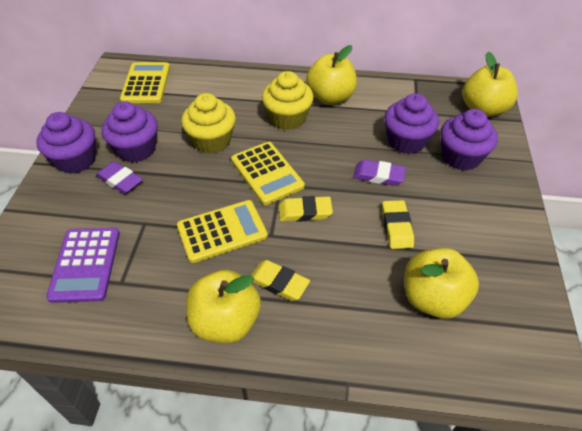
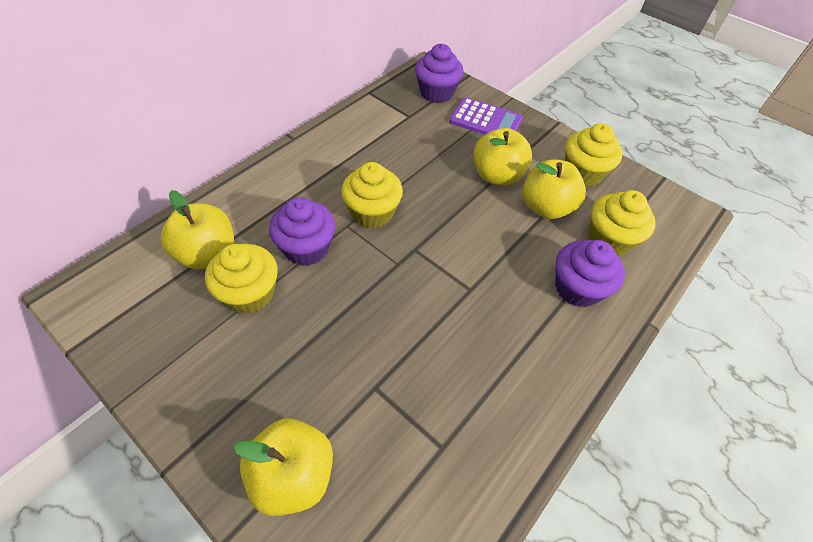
purple cupcake: [37,112,96,174] [101,101,158,163] [384,93,439,154] [440,109,498,171] = 4 -> [269,198,335,266] [415,44,464,103] [555,240,625,307] = 3
purple eraser: [96,161,143,194] [353,160,406,186] = 2 -> none = 0
yellow calculator: [120,62,170,103] [177,200,268,263] [231,142,305,205] = 3 -> none = 0
yellow cupcake: [181,93,236,154] [262,71,314,130] = 2 -> [205,244,278,314] [341,162,403,228] [565,123,623,186] [589,190,656,255] = 4
yellow eraser: [251,260,310,301] [279,196,333,222] [382,200,414,249] = 3 -> none = 0

